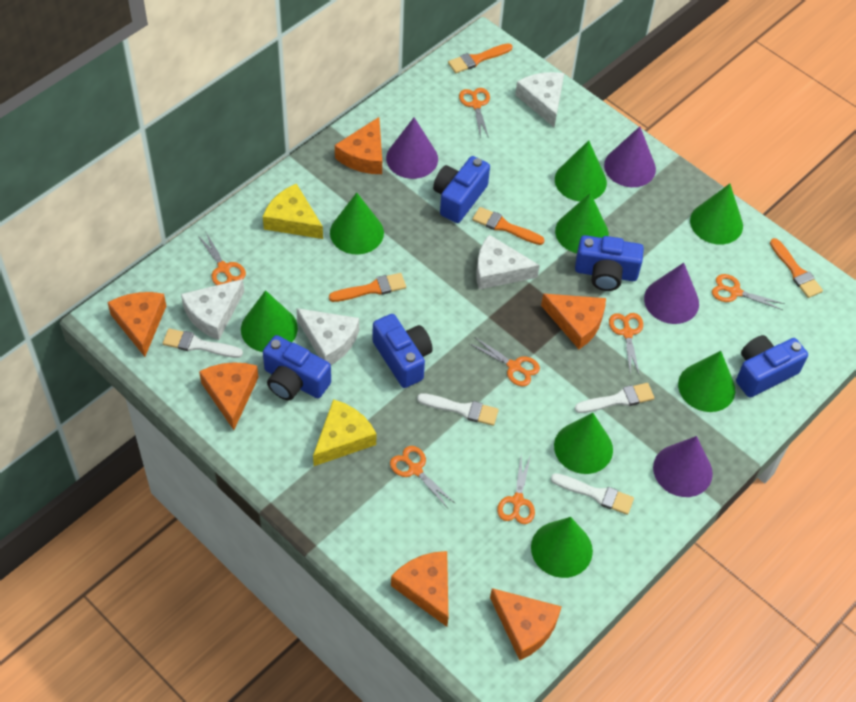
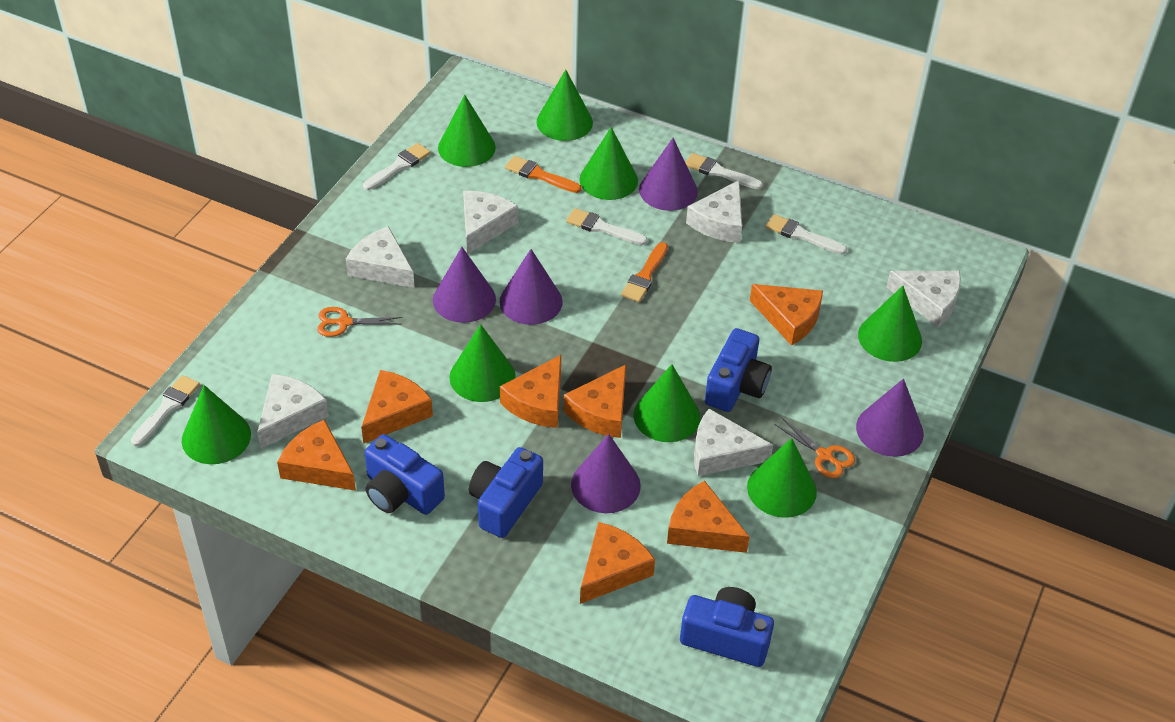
blue camera: [263,335,331,400] [373,314,433,388] [433,156,490,223] [575,235,644,291] [736,335,808,398] = 5 -> [365,434,445,515] [469,447,543,538] [680,587,774,667] [705,328,772,412] = 4
orange brush: [329,273,406,302] [448,43,512,73] [472,207,544,245] [770,238,823,298] = 4 -> [505,156,582,193] [621,242,668,302] = 2
orange cheese: [107,292,166,357] [199,362,259,430] [335,117,382,174] [391,551,448,627] [490,588,562,660] [541,293,606,349] = 6 -> [277,419,356,491] [361,370,433,444] [500,355,561,428] [563,365,626,438] [580,522,655,604] [667,480,750,553] [750,284,823,346] = 7
orange scissors: [198,231,246,285] [390,446,455,508] [459,88,490,138] [470,337,540,386] [497,455,535,524] [609,313,643,374] [712,274,785,310] = 7 -> [317,307,403,337] [774,417,855,478] = 2
purple cone: [386,117,438,179] [604,126,656,187] [644,263,699,324] [653,436,713,497] = 4 -> [433,247,496,323] [500,249,563,325] [571,434,641,513] [639,138,698,211] [856,379,924,457] = 5
white brush: [163,328,243,358] [417,393,499,426] [551,473,634,515] [574,383,654,413] = 4 -> [131,375,200,447] [363,143,431,190] [566,208,648,245] [685,153,763,189] [765,214,847,254] = 5
white cheese: [181,279,244,340] [296,308,359,365] [476,235,540,290] [515,72,564,127] = 4 -> [257,374,329,449] [346,226,415,288] [463,191,518,254] [686,180,742,243] [694,409,773,476] [886,271,961,327] = 6
yellow cheese: [263,183,323,239] [313,399,376,466] = 2 -> none = 0

